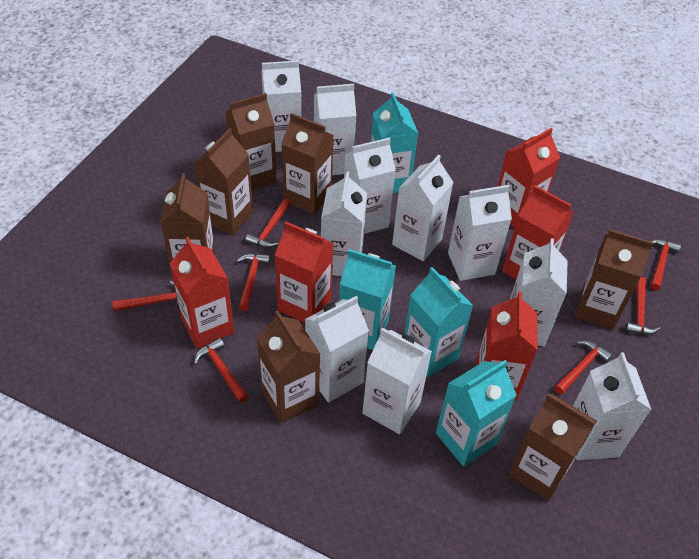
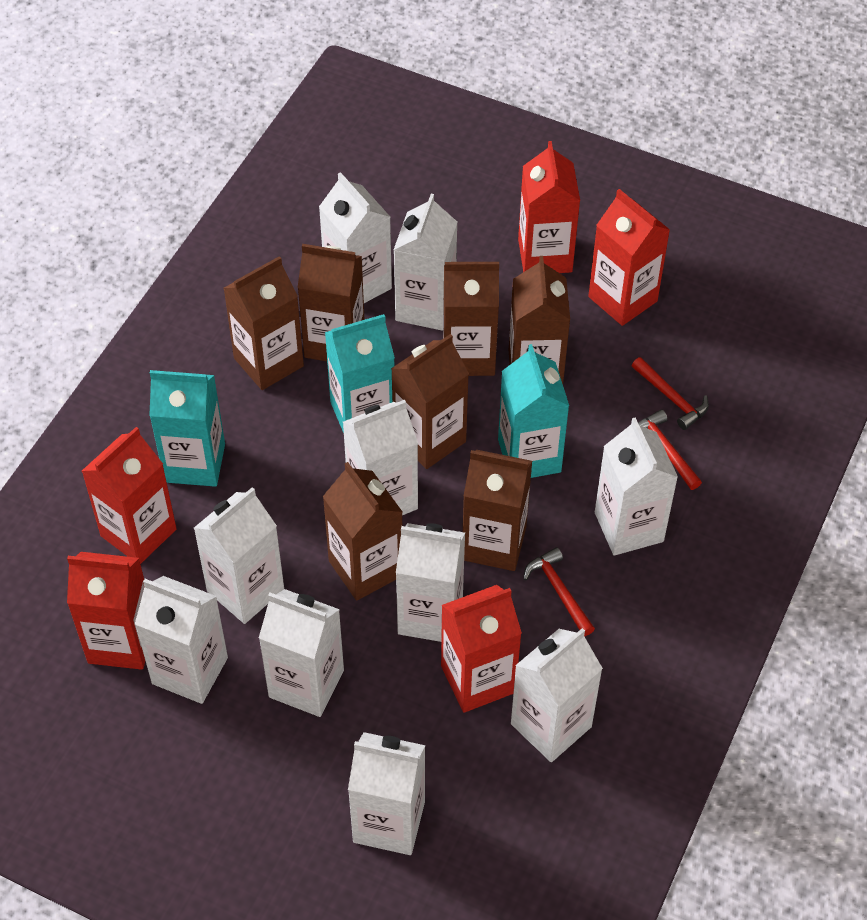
red hammer: [112,281,179,311] [194,338,249,403] [236,254,270,311] [245,199,291,248] [554,340,613,395] [625,277,661,335] [650,239,681,291] = 7 -> [523,547,595,636] [632,357,709,430] [638,409,702,490] = 3
turquoise carton: [339,249,396,350] [371,92,418,193] [405,267,473,378] [436,360,517,466] = 4 -> [149,370,225,487] [325,314,395,433] [498,344,569,478] = 3

